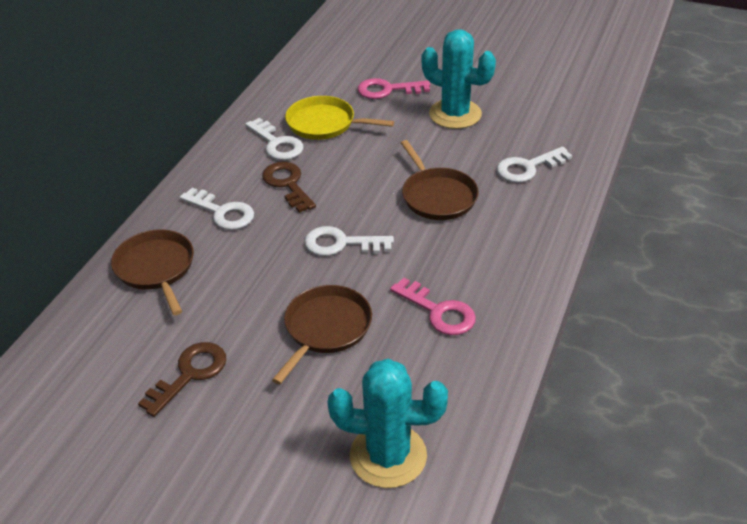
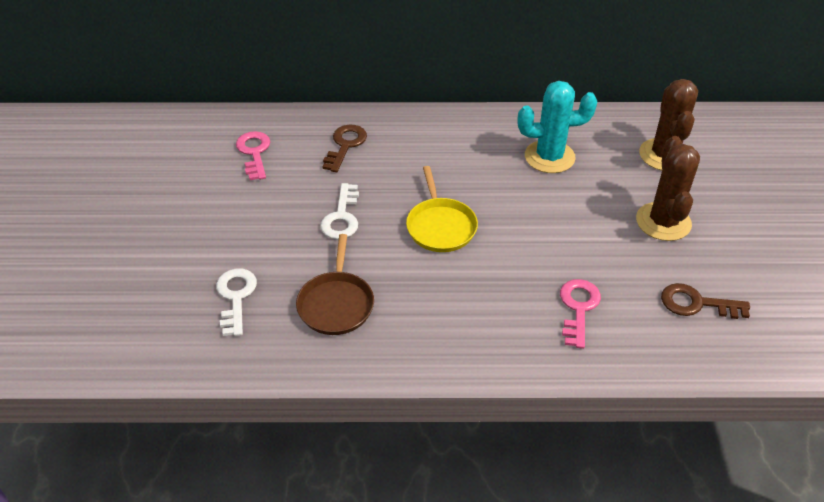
brown cactus: none = 0 -> [636,136,700,241] [639,79,698,171] = 2
brown pan: [111,229,194,315] [272,285,372,384] [401,140,479,220] = 3 -> [296,234,374,335] = 1
turquoise cactus: [328,359,448,488] [421,29,496,129] = 2 -> [518,81,597,173] = 1
white key: [180,188,254,230] [245,118,303,160] [304,226,394,256] [497,147,572,183] = 4 -> [216,269,257,336] [320,183,359,239] = 2

